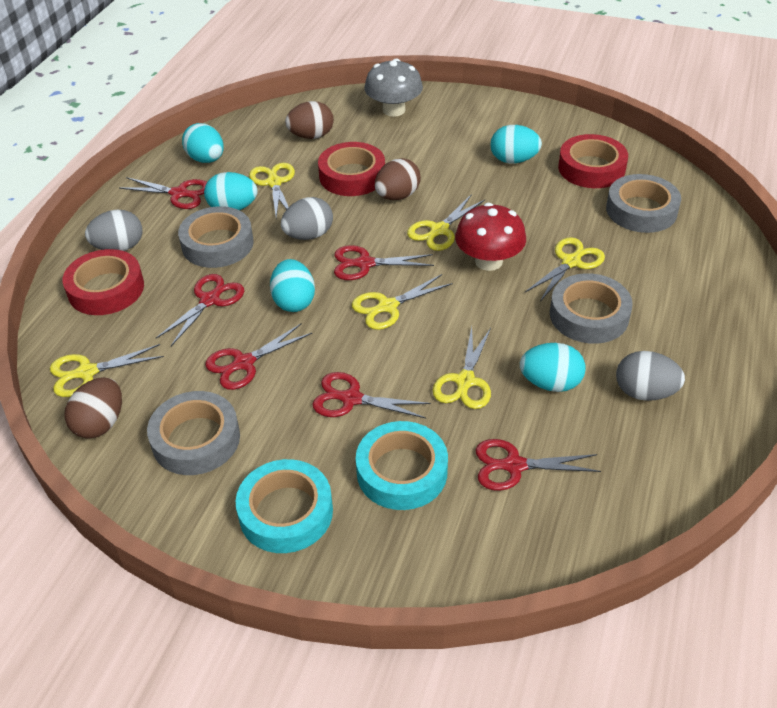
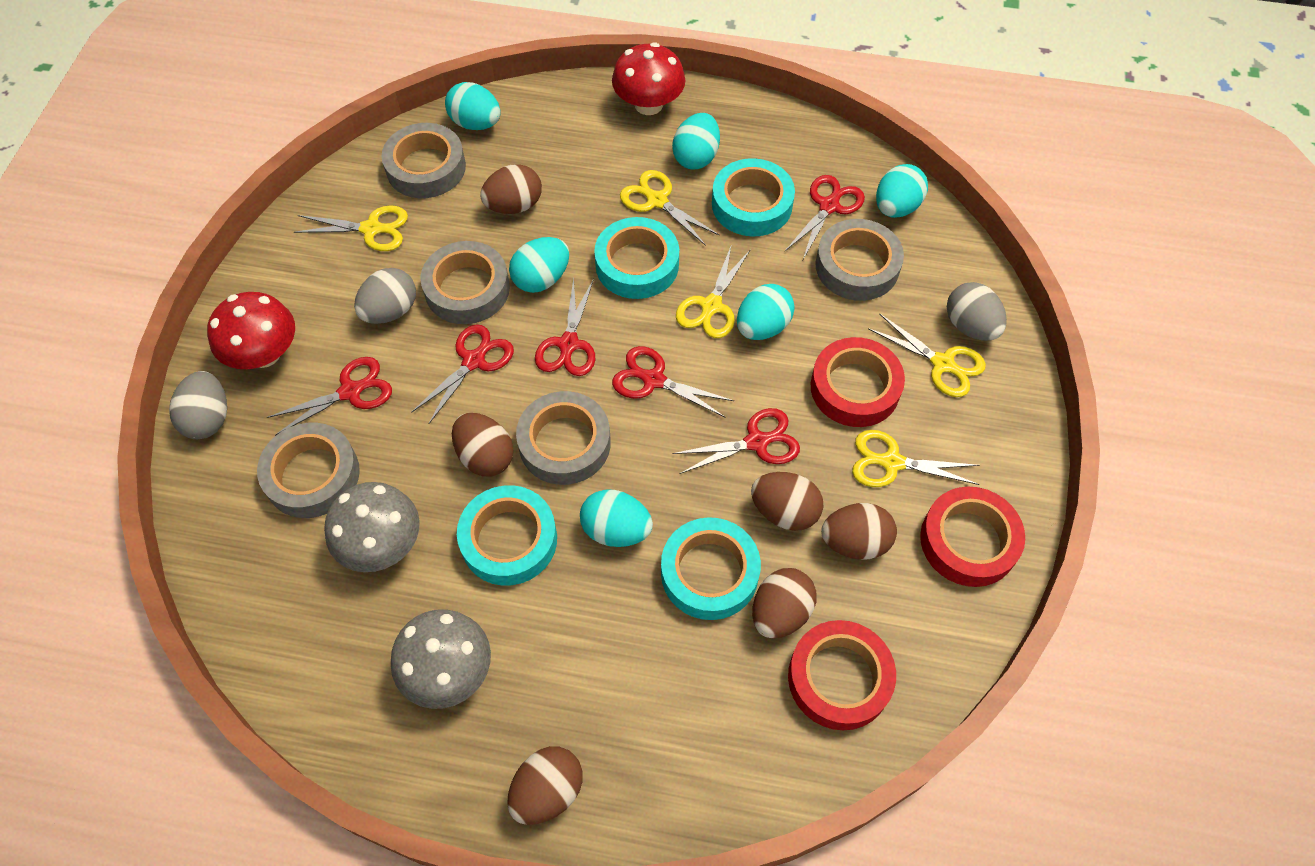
brown egg: [64,377,122,439] [285,101,334,139] [375,158,421,200] = 3 -> [452,413,513,476] [480,164,542,214] [507,746,583,825] [751,472,824,531] [752,568,817,639] [821,503,897,560] = 6
grey mushroom: [364,59,423,117] = 1 -> [324,482,420,572] [391,609,491,709] = 2
grey tape: [147,391,240,475] [178,206,254,268] [550,273,633,344] [606,174,681,233] = 4 -> [257,423,360,518] [381,123,466,198] [420,241,510,324] [516,391,611,485] [815,219,904,301] = 5
red mushroom: [455,203,526,271] = 1 -> [207,292,295,369] [612,42,686,115] = 2
turquoise egg: [182,123,224,163] [204,172,258,210] [270,259,315,312] [490,125,542,163] [520,343,586,392] = 5 -> [445,82,501,130] [509,237,569,293] [580,489,653,547] [672,113,720,170] [737,284,795,340] [876,164,928,218] = 6
turquoise tape: [236,459,333,553] [356,421,448,510] = 2 -> [457,485,557,586] [594,217,679,299] [661,517,761,620] [712,158,795,236] = 4
yellow scissors: [50,344,164,397] [249,163,295,217] [352,274,453,330] [407,194,485,251] [432,327,491,409] [525,237,605,301] = 6 -> [294,205,408,251] [620,170,720,246] [676,244,751,338] [852,430,980,487] [868,314,986,397] = 5

